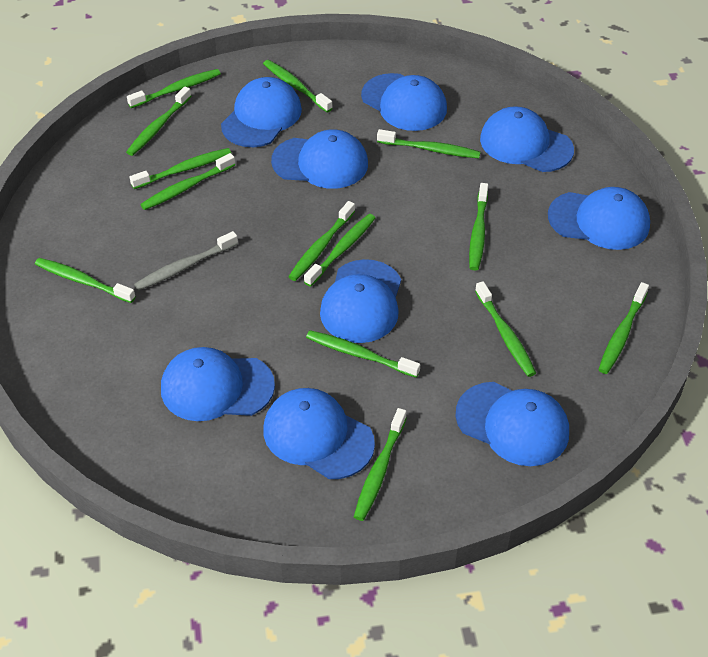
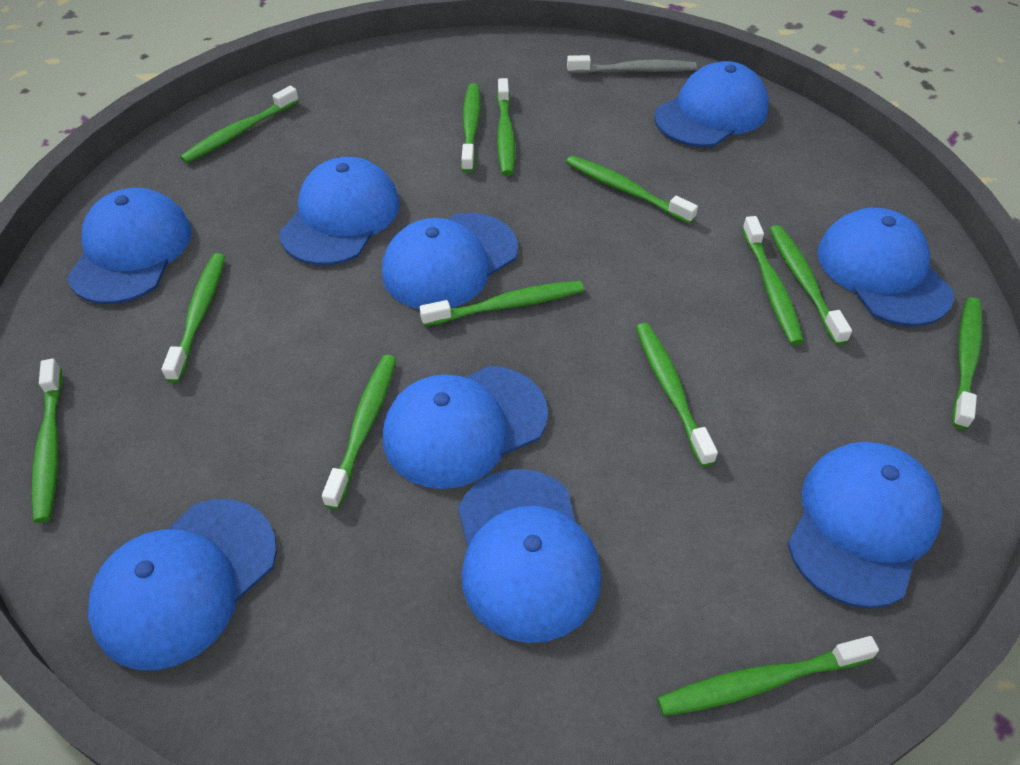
green toothbrush: [35,258,136,303] [126,86,191,156] [127,69,221,108] [130,148,232,189] [140,153,235,210] [263,60,333,112] [288,201,355,281] [304,214,375,287] [306,330,420,378] [354,408,406,521] [377,129,481,158] [469,183,488,271] [475,281,536,377] [598,282,649,374] = 14 -> [32,359,62,523] [162,253,225,383] [180,86,299,163] [322,355,396,509] [419,281,584,326] [461,83,480,173] [497,78,515,176] [566,156,698,224] [636,323,718,467] [657,636,879,716] [742,216,804,345] [769,225,852,345] [953,297,983,430] = 13

